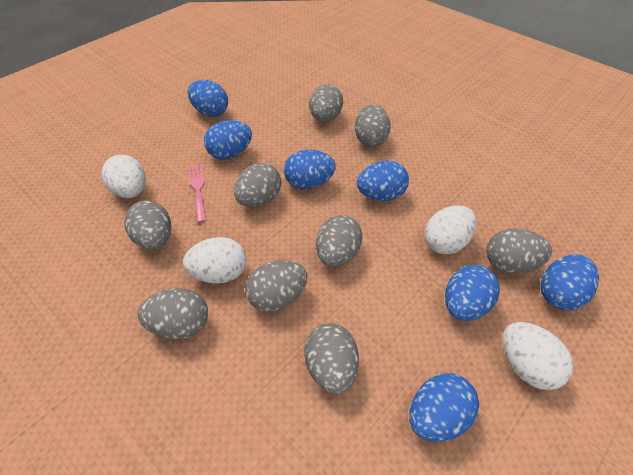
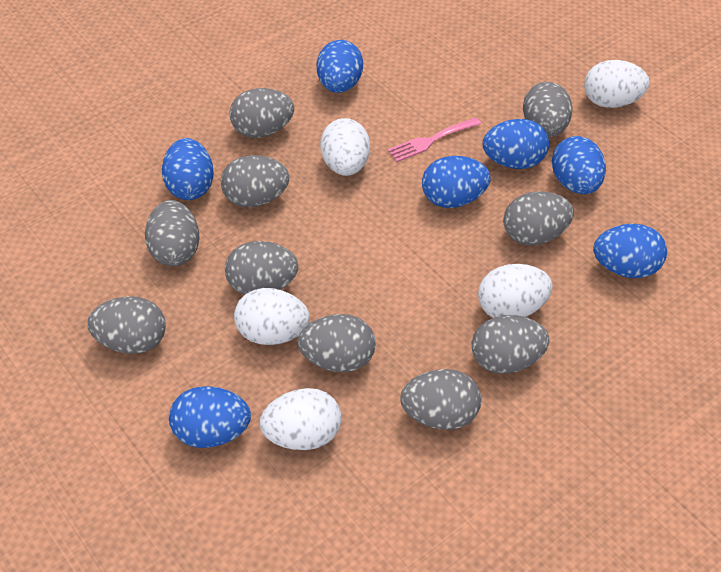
grey egg: [124,200,171,250] [137,288,208,339] [234,163,281,207] [245,260,307,312] [304,323,359,394] [309,84,343,122] [316,215,363,267] [355,104,391,147] [486,228,552,274] = 9 -> [87,296,166,354] [145,200,200,266] [221,155,289,207] [225,241,299,295] [229,88,294,138] [297,314,376,372] [400,369,481,430] [472,315,549,374] [503,191,574,245] [523,82,572,137] = 10
white egg: [102,155,146,198] [183,237,247,284] [424,205,476,255] [503,322,573,390] = 4 -> [234,288,310,345] [260,388,341,450] [320,118,370,176] [478,264,552,318] [584,60,649,108] = 5

